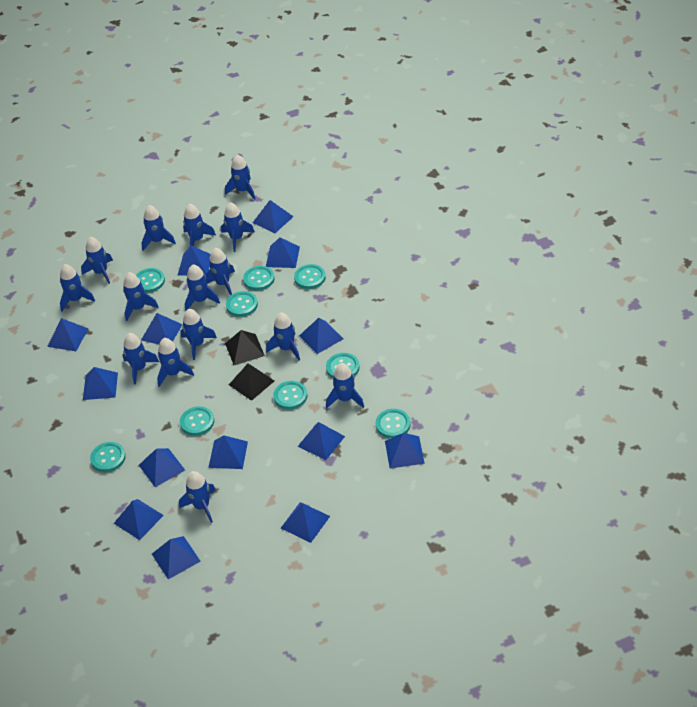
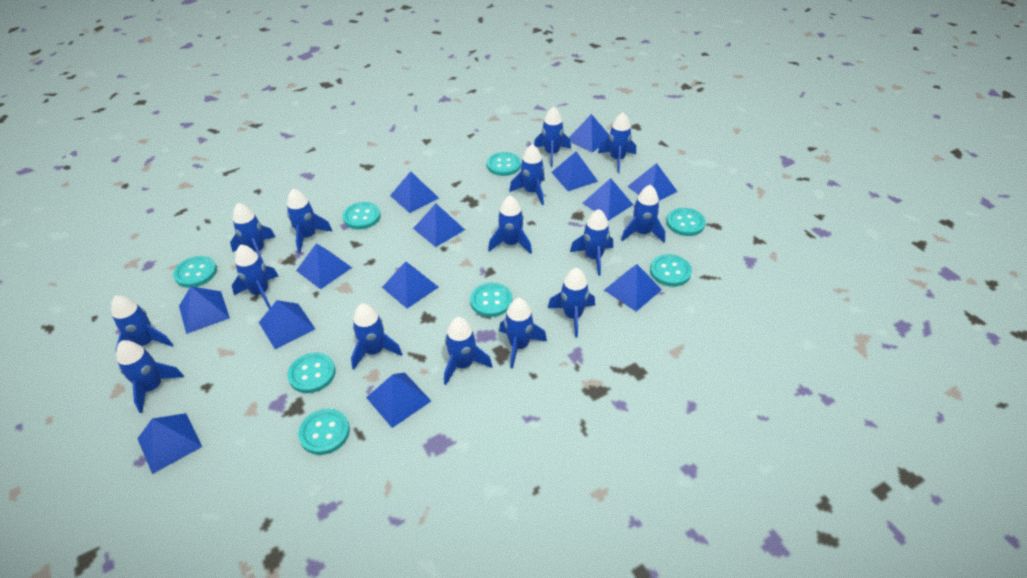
black pyramid: [225,330,265,365] [229,364,274,401] = 2 -> none = 0
blue pyramid: [47,318,89,351] [83,367,118,400] [113,499,164,540] [139,448,185,487] [141,313,183,345] [152,536,201,579] [178,246,211,276] [208,435,248,469] [253,200,294,233] [266,237,300,268] [281,502,330,543] [297,422,345,460] [299,318,343,354] [385,433,425,469] = 14 -> [137,413,202,474] [179,286,230,334] [259,300,315,349] [296,243,352,289] [366,372,431,428] [382,261,439,308] [390,171,439,213] [413,204,465,247] [551,151,598,191] [569,114,609,152] [583,178,633,221] [604,264,662,312] [627,163,678,201] = 13
turquoise button: [90,442,126,472] [136,268,165,293] [180,406,214,436] [226,291,258,317] [243,266,275,290] [273,381,307,409] [294,264,326,289] [326,353,359,378] [376,409,411,438] = 9 -> [173,256,217,288] [287,352,336,393] [298,409,350,455] [342,202,381,229] [470,283,512,317] [487,152,521,176] [650,254,692,287] [666,208,706,236] = 8

